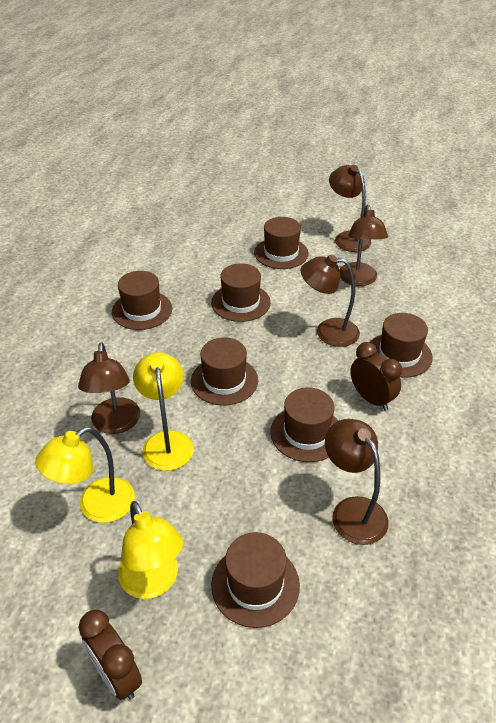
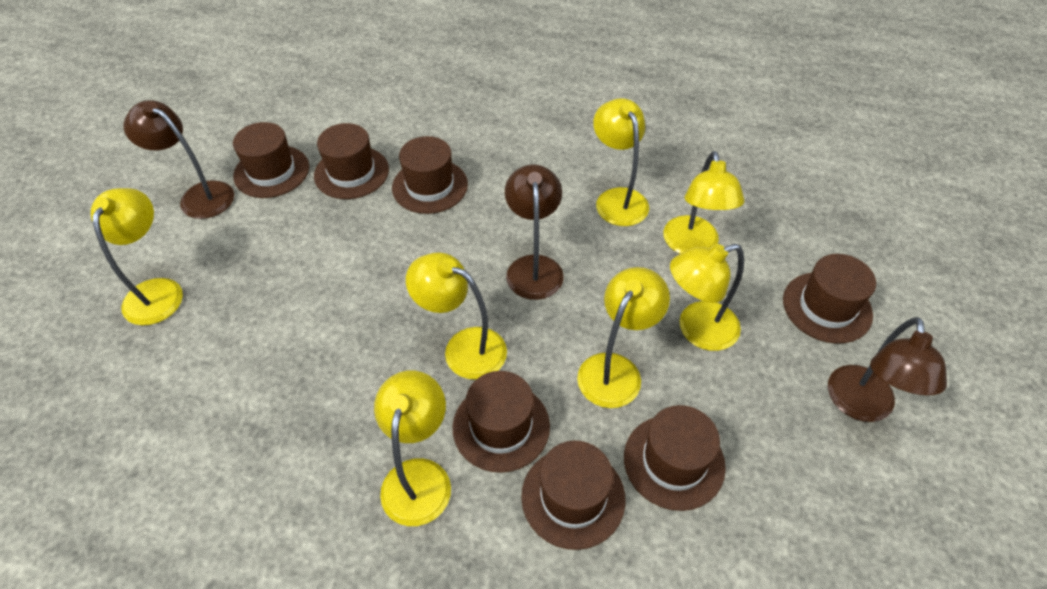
brown clock: [78,610,142,700] [350,342,402,411] = 2 -> none = 0
brown lamp: [78,342,140,434] [301,255,360,347] [325,419,388,545] [329,165,371,252] [339,205,388,286] = 5 -> [123,100,234,219] [505,164,564,300] [828,317,947,422] = 3
yellow lamp: [35,427,135,523] [118,501,183,599] [133,352,194,471] = 3 -> [91,188,183,326] [374,371,451,526] [406,252,507,380] [577,267,670,408] [593,98,649,226] [663,151,745,254] [670,244,744,351] = 7

